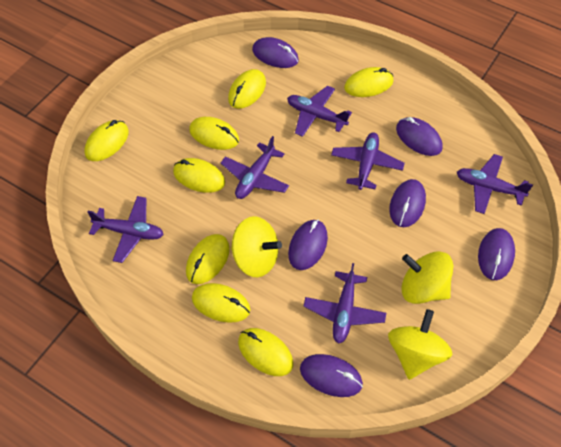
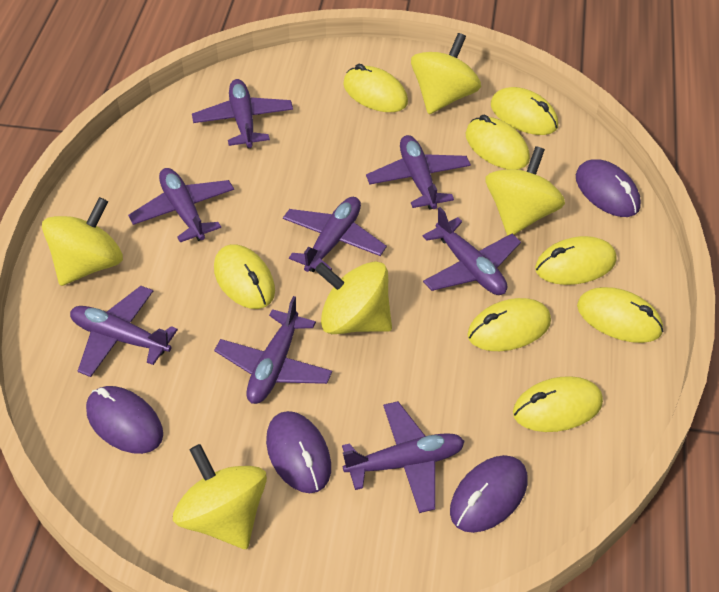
purple mouse: [252,37,299,68] [288,220,328,270] [300,354,363,397] [389,179,426,227] [396,117,443,156] [478,228,515,280] = 6 -> [86,386,163,454] [266,411,331,493] [450,455,528,533] [576,159,641,217] = 4
purple plane: [88,196,164,263] [221,136,289,199] [287,86,352,137] [303,263,386,344] [331,132,405,190] [457,154,533,214] = 6 -> [70,286,178,377] [128,168,234,242] [192,79,293,149] [214,296,332,404] [283,197,387,272] [342,401,465,513] [366,135,471,210] [423,207,521,295] = 8
yellow spinning top: [231,216,282,277] [388,309,452,380] [401,251,453,304] = 3 -> [42,197,123,286] [173,444,267,549] [315,261,392,334] [411,33,481,114] [486,146,565,235] = 5

